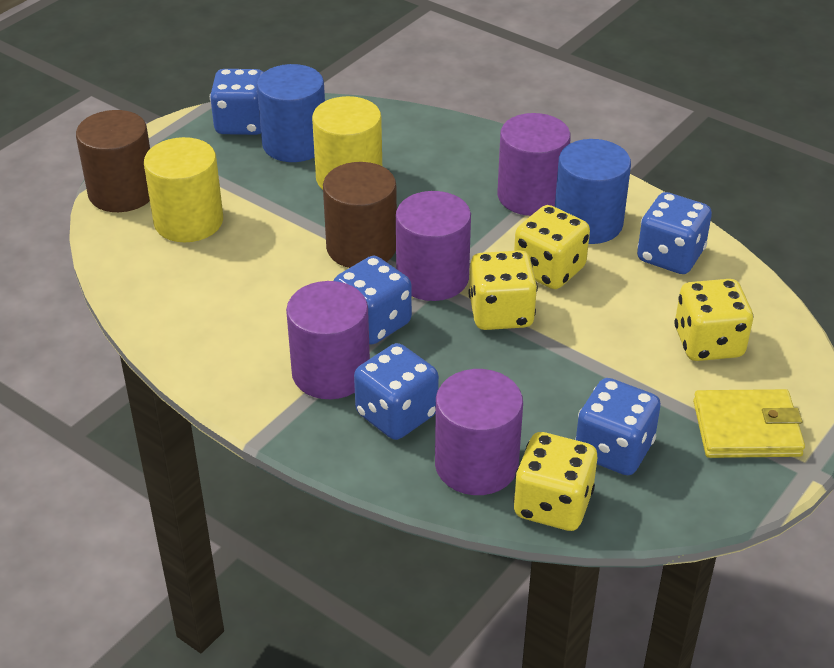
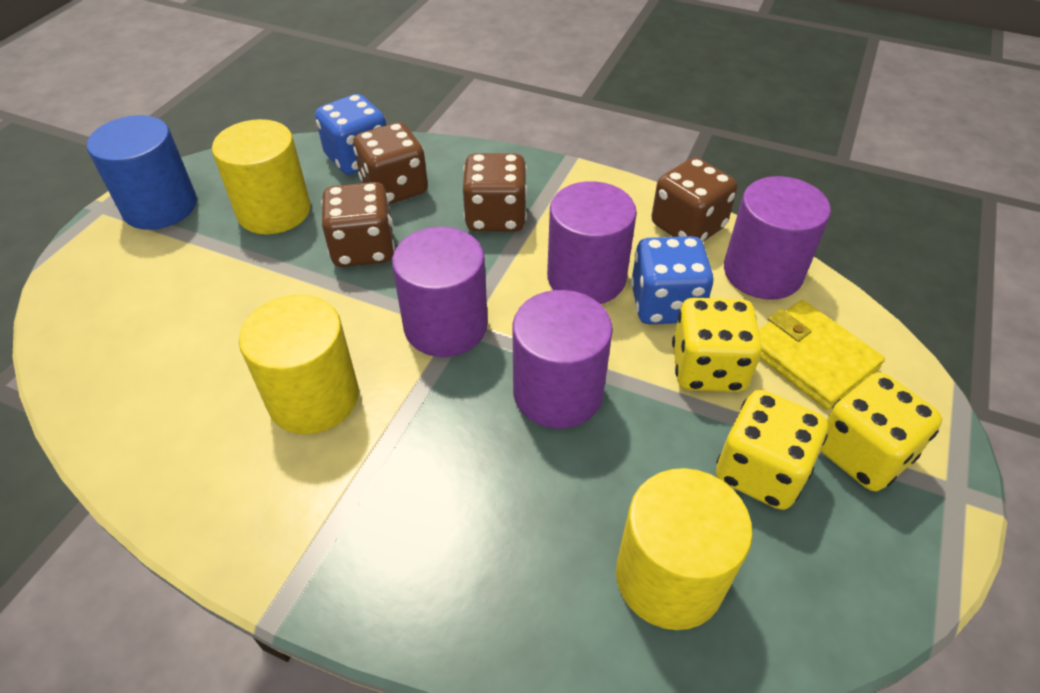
blue cylinder: [257,64,325,162] [555,139,631,244] = 2 -> [87,115,197,230] = 1
blue dice: [210,69,264,135] [334,256,412,345] [354,343,439,440] [575,378,661,475] [637,192,712,274] = 5 -> [315,94,386,175] [631,236,714,324] = 2
brown cylinder: [76,110,150,212] [323,162,397,268] = 2 -> none = 0
brown dice: none = 0 -> [321,182,395,267] [353,122,428,204] [463,153,527,232] [652,157,737,242] = 4
yellow cylinder: [144,137,223,242] [312,96,382,190] = 2 -> [212,119,311,234] [239,295,359,434] [616,468,753,630] = 3
yellow dice: [469,250,538,330] [513,432,597,531] [514,205,590,289] [674,279,753,361] = 4 -> [672,298,762,392] [716,390,828,510] [820,372,942,491] = 3

